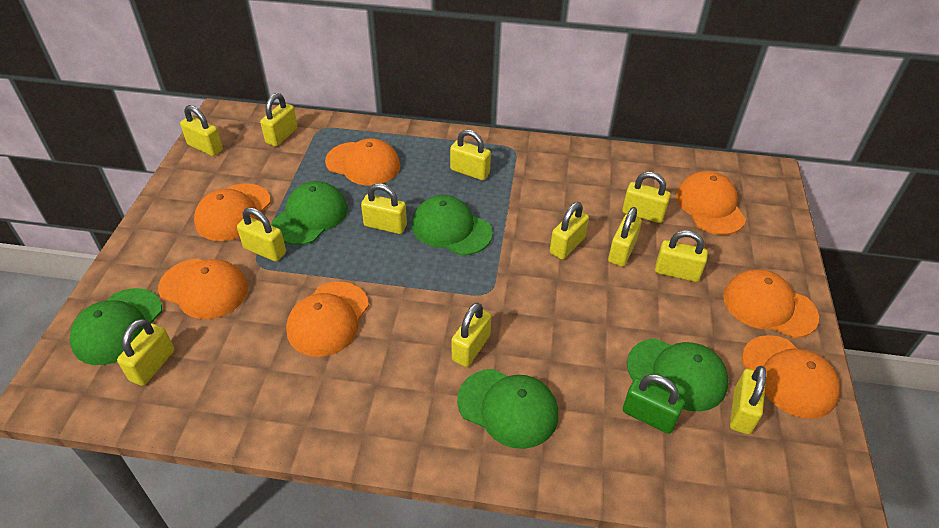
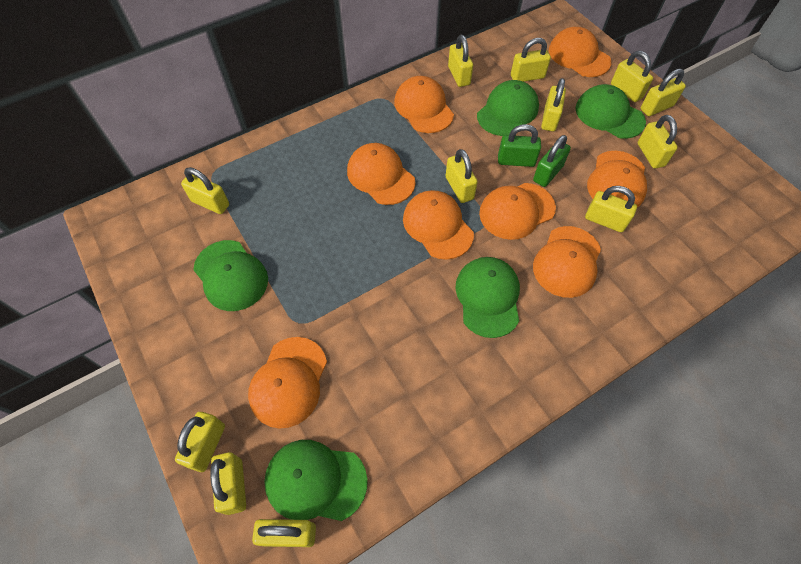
green padlock: [623,374,685,434] = 1 -> [498,124,541,167] [533,135,571,187] = 2
orange cap: [158,259,248,319] [194,183,270,241] [286,282,369,357] [325,138,400,186] [676,171,746,235] [723,269,819,338] [742,335,840,419] = 7 -> [248,337,327,428] [347,143,415,205] [394,76,454,133] [403,190,474,260] [479,183,556,240] [533,226,601,298] [549,27,611,77] [587,151,647,207] = 8

